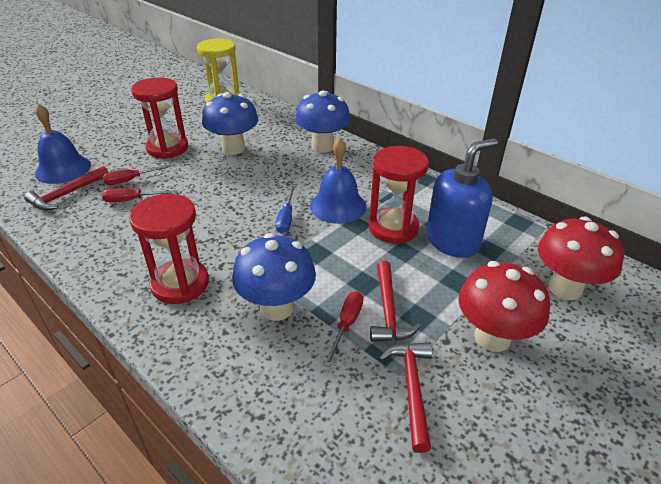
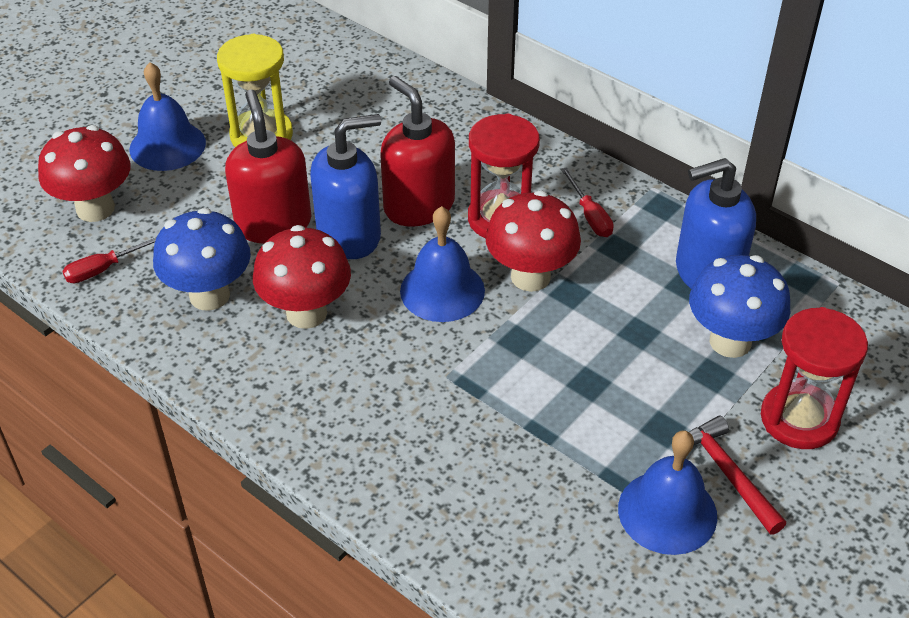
blue bell: [35,104,91,184] [310,138,367,224] = 2 -> [130,62,206,171] [400,206,485,322] [618,431,717,555] = 3
blue mushroom: [202,92,258,155] [232,233,316,321] [295,90,351,153] = 3 -> [153,208,251,311] [689,255,790,358] = 2
blue screwdriver: [276,185,295,234] = 1 -> none = 0
blue soap dispenser: [426,138,498,258] = 1 -> [310,114,381,259] [676,158,756,289] = 2
red hammer: [24,166,109,211] [370,261,421,342] [379,342,432,453] = 3 -> [689,415,786,535] = 1
red hourglass: [129,194,209,304] [131,77,188,159] [369,146,429,243] = 3 -> [468,114,540,238] [761,307,868,449] = 2
red mushroom: [458,261,550,352] [538,217,624,300] = 2 -> [38,125,131,222] [253,225,351,329] [485,191,581,292] = 3
red screwdriver: [102,188,178,202] [103,164,175,185] [323,291,363,367] = 3 -> [62,238,156,283] [561,168,614,237] = 2
red soap dispenser: none = 0 -> [225,90,311,244] [380,76,455,227] = 2

